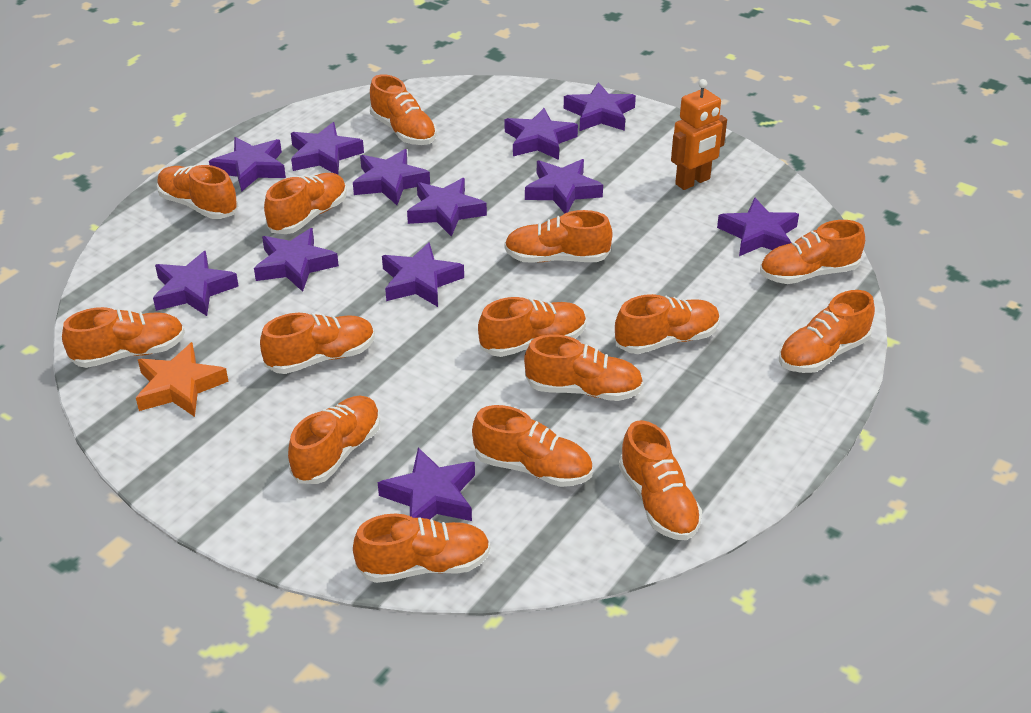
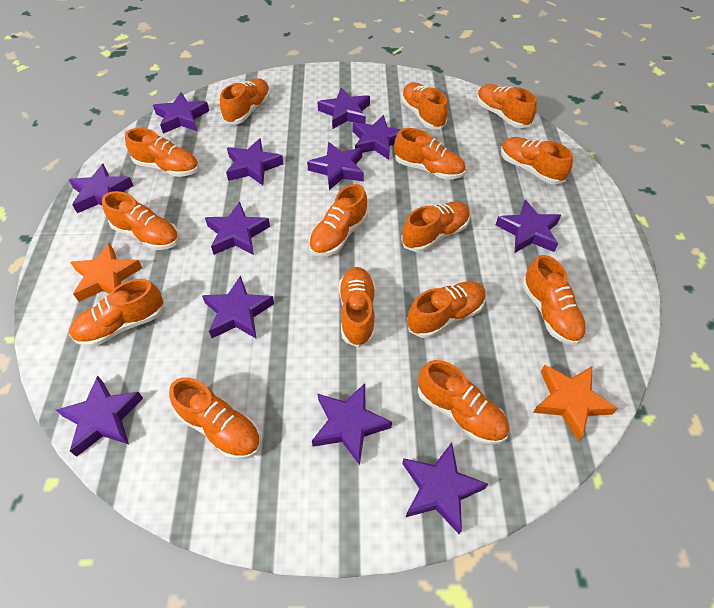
orange robot: [671,79,727,190] = 1 -> none = 0
orange star: [136,342,229,417] = 1 -> [70,242,142,302] [533,365,618,441] = 2

